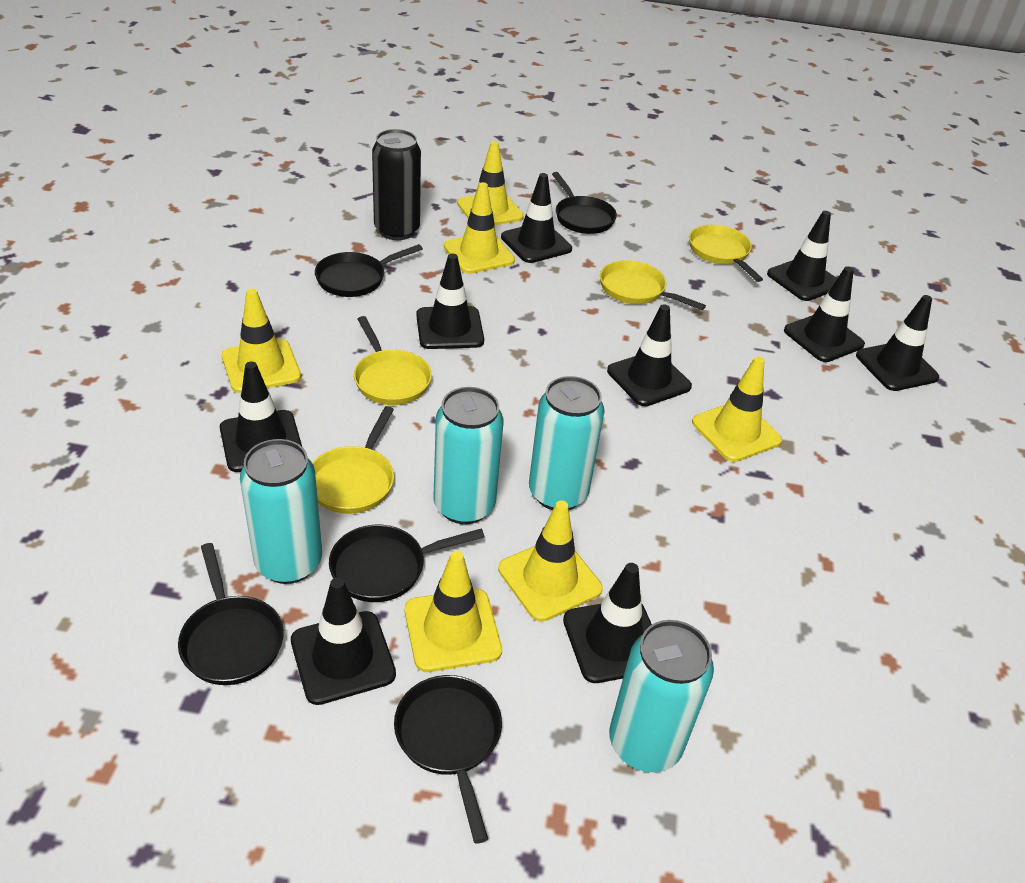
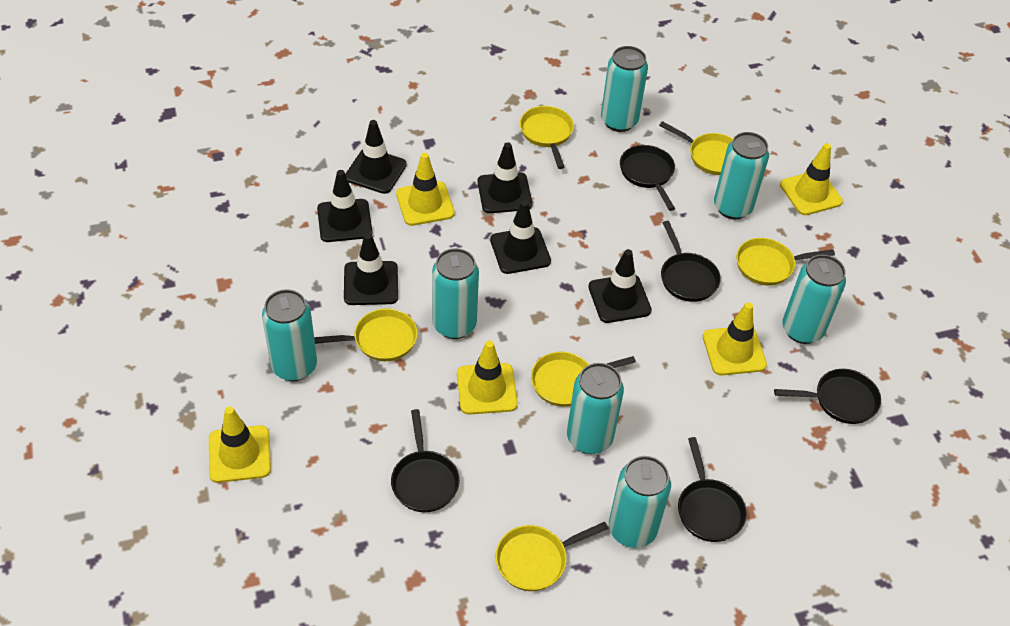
black can: [372,129,421,240] = 1 -> none = 0
black traffic cone: [220,361,302,472] [291,577,396,705] [416,253,484,349] [501,173,572,263] [563,563,652,683] [607,304,692,406] [767,211,837,301] [784,266,865,362] [856,295,939,391] = 9 -> [317,170,372,242] [344,233,398,305] [345,120,407,194] [477,142,533,213] [490,200,551,274] [588,249,652,323] = 6
turquoise can: [240,439,322,584] [433,387,503,524] [529,376,605,510] [609,620,714,772] = 4 -> [262,289,317,381] [432,248,479,339] [567,363,624,454] [601,46,648,132] [609,456,671,548] [714,132,769,219] [783,255,846,344] = 7
yellow pan: [312,406,394,514] [354,316,432,405] [600,260,706,310] [689,225,763,282] = 4 -> [314,308,418,361] [496,522,608,591] [520,106,574,169] [531,352,636,407] [659,121,733,175] [736,238,835,286] = 6
yellow traffic cone: [222,289,301,393] [405,551,502,672] [444,182,515,274] [457,141,524,226] [498,500,603,622] [692,356,782,462] = 6 -> [209,406,271,483] [396,153,455,226] [457,341,518,415] [703,302,767,376] [780,143,843,215] = 5

